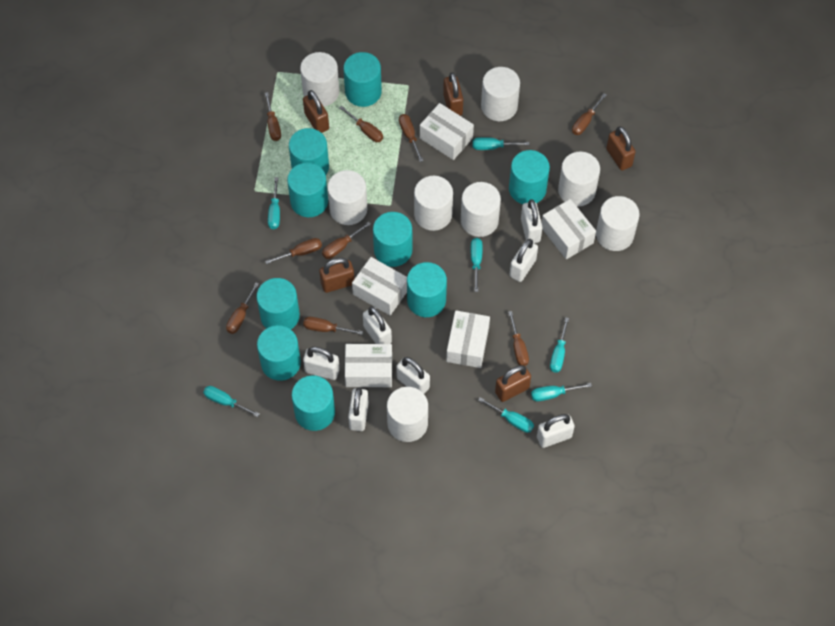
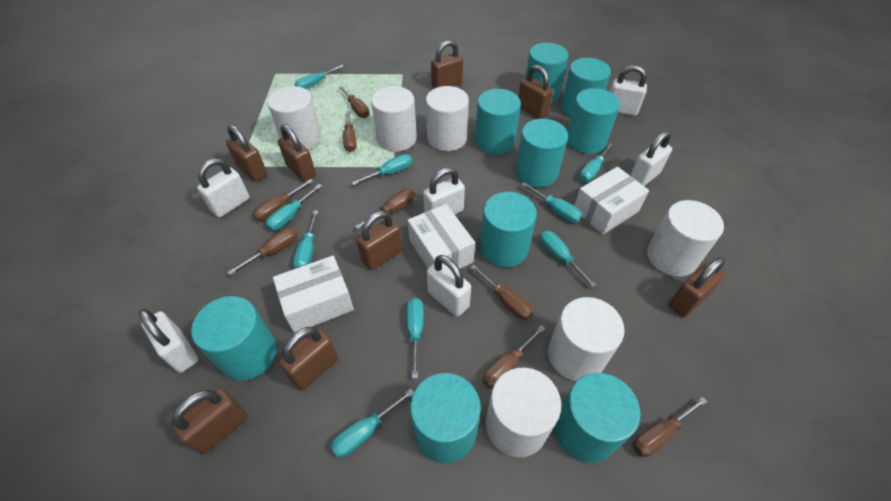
brown padlock: [303,90,329,133] [319,258,355,293] [443,72,463,116] [495,365,531,402] [606,126,636,170] = 5 -> [172,388,247,454] [226,125,267,182] [278,124,316,182] [279,327,338,390] [356,211,403,270] [431,40,463,89] [518,65,553,119] [668,257,725,317] = 8
brown screwdriver: [226,283,259,334] [265,92,281,141] [265,238,322,264] [303,317,363,335] [322,222,371,259] [339,106,383,142] [399,114,423,162] [508,311,529,366] [572,93,607,135] = 9 -> [227,227,297,275] [252,179,313,221] [338,85,369,118] [343,110,357,152] [355,189,415,229] [470,265,534,320] [482,325,546,389] [633,397,708,457] = 8
turquoise screwdriver: [203,386,260,417] [268,177,280,229] [471,238,483,292] [472,137,529,150] [478,397,534,433] [531,383,592,401] [550,317,569,373] = 7 -> [266,184,322,230] [293,211,319,269] [295,65,344,89] [331,389,414,458] [351,154,412,185] [407,298,424,379] [522,182,582,223] [540,231,596,287] [579,142,614,182] = 9
white box: [345,344,392,387] [352,257,407,315] [420,103,474,160] [446,310,490,368] [542,199,596,259] = 5 -> [273,256,354,333] [408,204,475,269] [574,167,649,235] = 3
white cylinder: [300,52,339,107] [327,170,367,225] [387,387,428,442] [414,176,453,231] [461,182,501,237] [481,67,520,121] [558,152,600,206] [596,196,640,251] = 8 -> [268,86,321,150] [371,86,417,152] [426,86,469,151] [486,368,561,457] [548,297,625,381] [647,200,724,277] = 6
white padlock: [303,347,340,380] [348,387,369,431] [363,306,392,344] [396,357,430,394] [509,239,538,282] [521,199,542,243] [537,414,575,448] = 7 -> [139,309,198,373] [197,158,250,217] [423,167,465,215] [427,255,471,317] [610,65,647,116] [630,131,672,186] = 6

